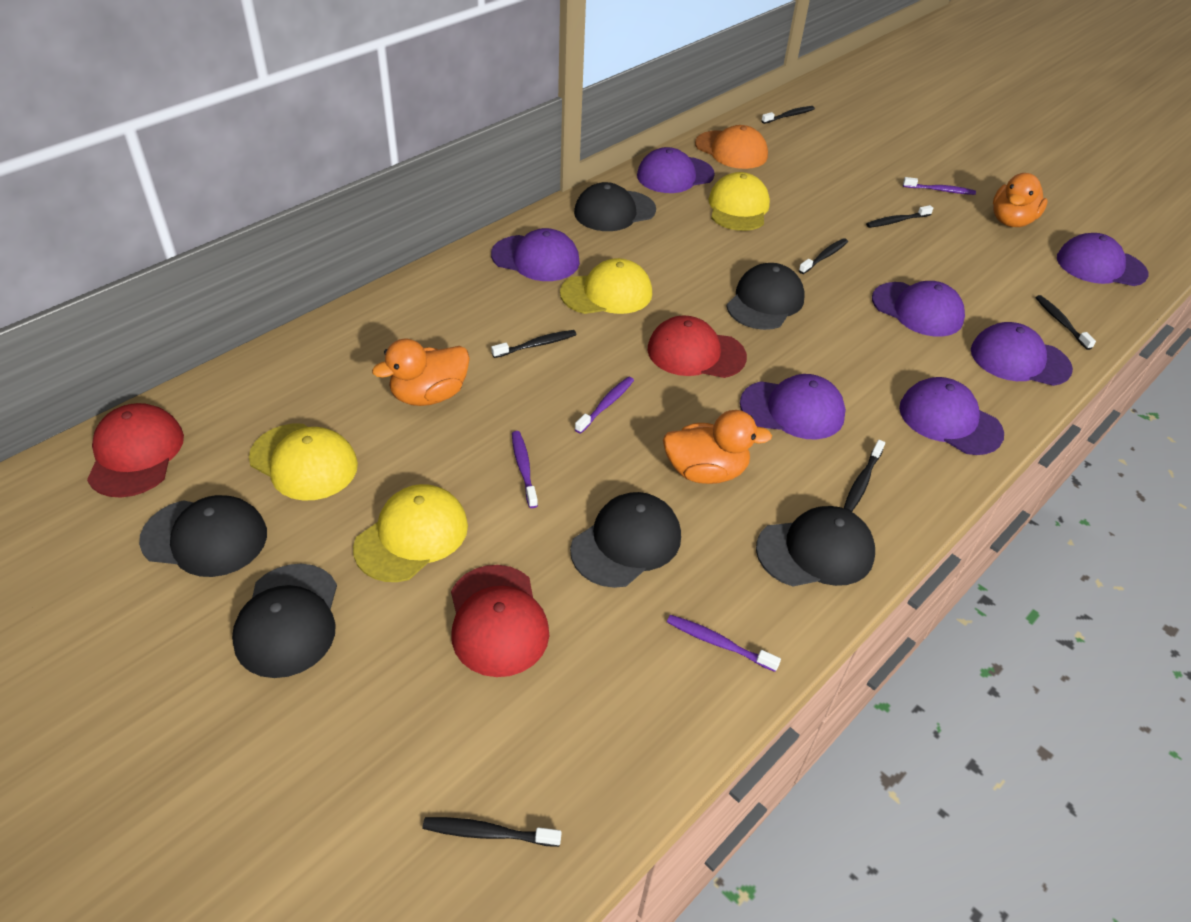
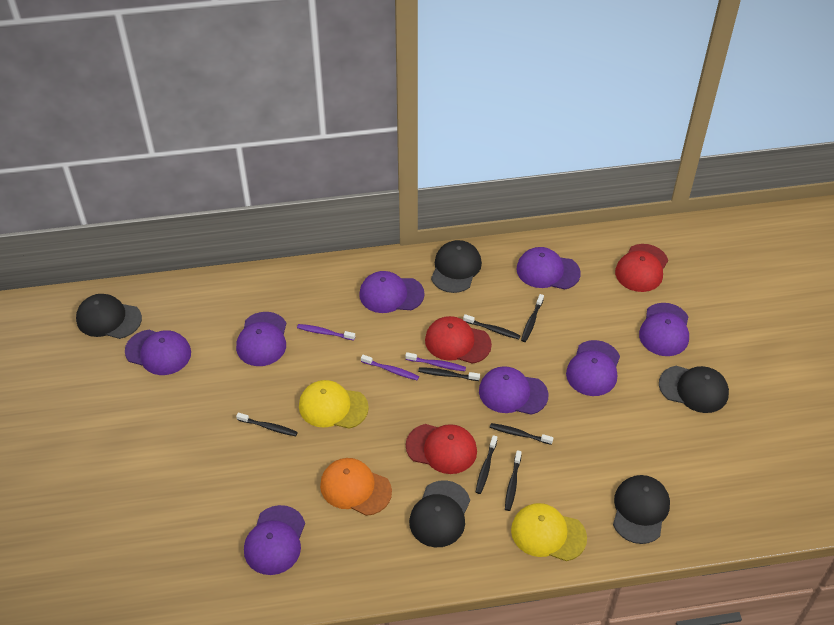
black cap: [139,495,267,577] [232,564,337,678] [570,492,681,588] [574,182,656,231] [726,263,804,330] [756,506,875,586] = 6 -> [76,294,142,339] [409,480,470,547] [431,240,482,293] [613,475,670,544] [659,366,729,413] = 5
orange duck: [372,339,470,406] [663,410,772,484] [993,173,1048,227] = 3 -> none = 0
purple cap: [491,228,580,281] [637,147,715,193] [740,374,846,440] [872,281,965,337] [899,377,1004,455] [971,322,1073,386] [1057,233,1148,286] = 7 -> [125,330,191,375] [236,312,286,366] [244,505,305,575] [359,271,425,313] [479,366,548,415] [517,247,581,289] [566,340,620,396] [639,303,689,356] = 8
purple toothbrush: [512,431,538,508] [575,377,634,434] [667,615,781,672] [903,177,976,195] = 4 -> [297,324,355,341] [361,355,419,380] [405,352,466,371] = 3
yellow cap: [249,424,358,500] [353,484,468,582] [560,258,652,314] [709,172,770,231] = 4 -> [299,380,369,429] [511,503,587,561] = 2

